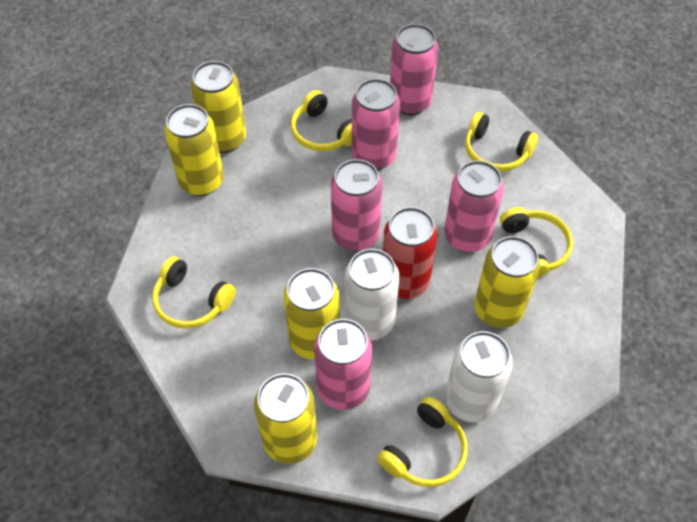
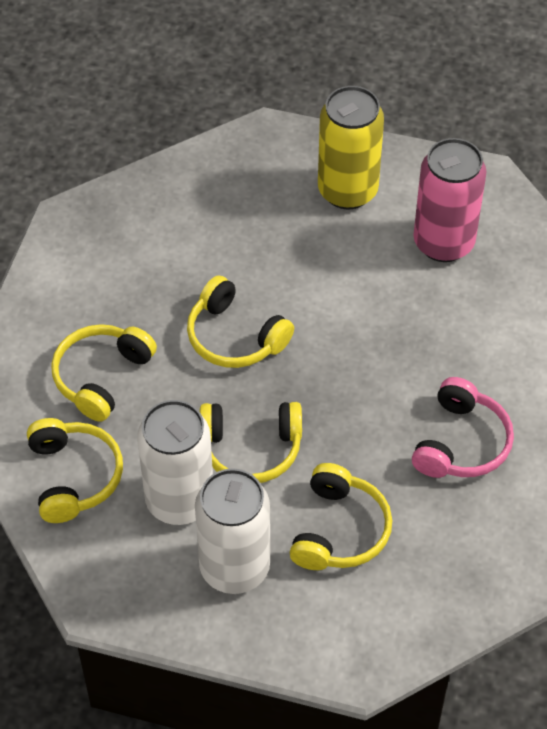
pink can: [314,319,372,410] [331,159,382,251] [352,79,400,170] [390,24,438,115] [444,161,504,252] = 5 -> [414,138,486,262] = 1
pink headphones: none = 0 -> [412,377,514,478] = 1
red can: [383,207,438,299] = 1 -> none = 0
yellow can: [165,104,224,196] [191,61,246,153] [254,373,317,464] [283,268,340,360] [474,236,540,328] = 5 -> [318,86,384,209] = 1

